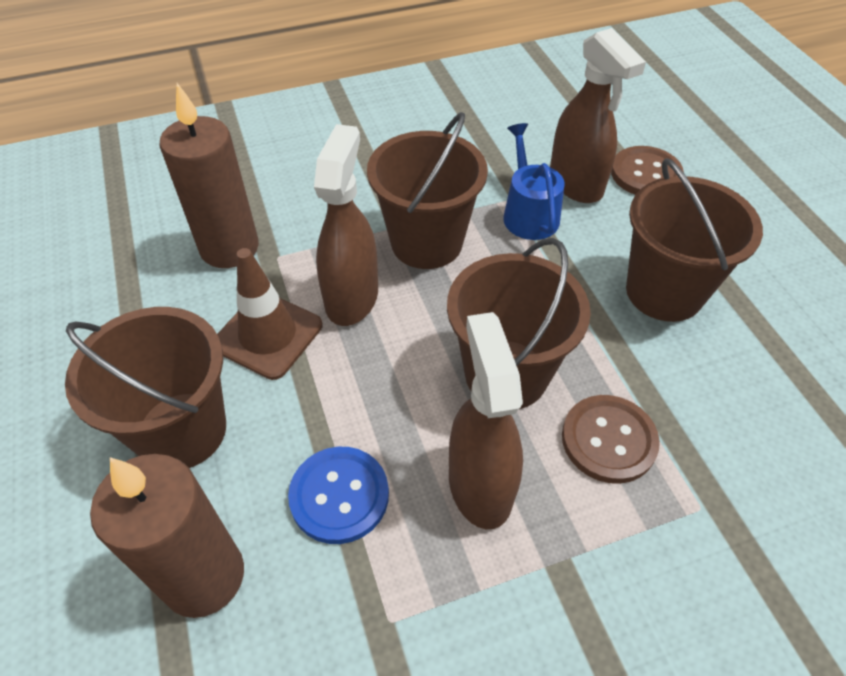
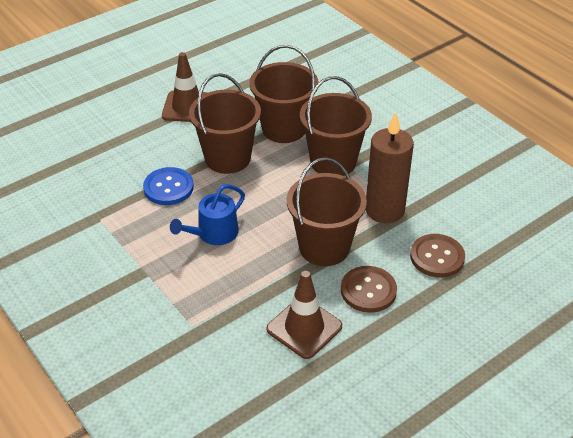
brown candle: [90,454,244,618] [160,83,259,268] = 2 -> [366,112,414,223] = 1
brown spray bottle: [314,124,378,326] [449,312,523,529] [550,28,646,203] = 3 -> none = 0
brown traffic cone: [217,248,322,380] = 1 -> [162,52,208,122] [267,271,342,359] = 2

